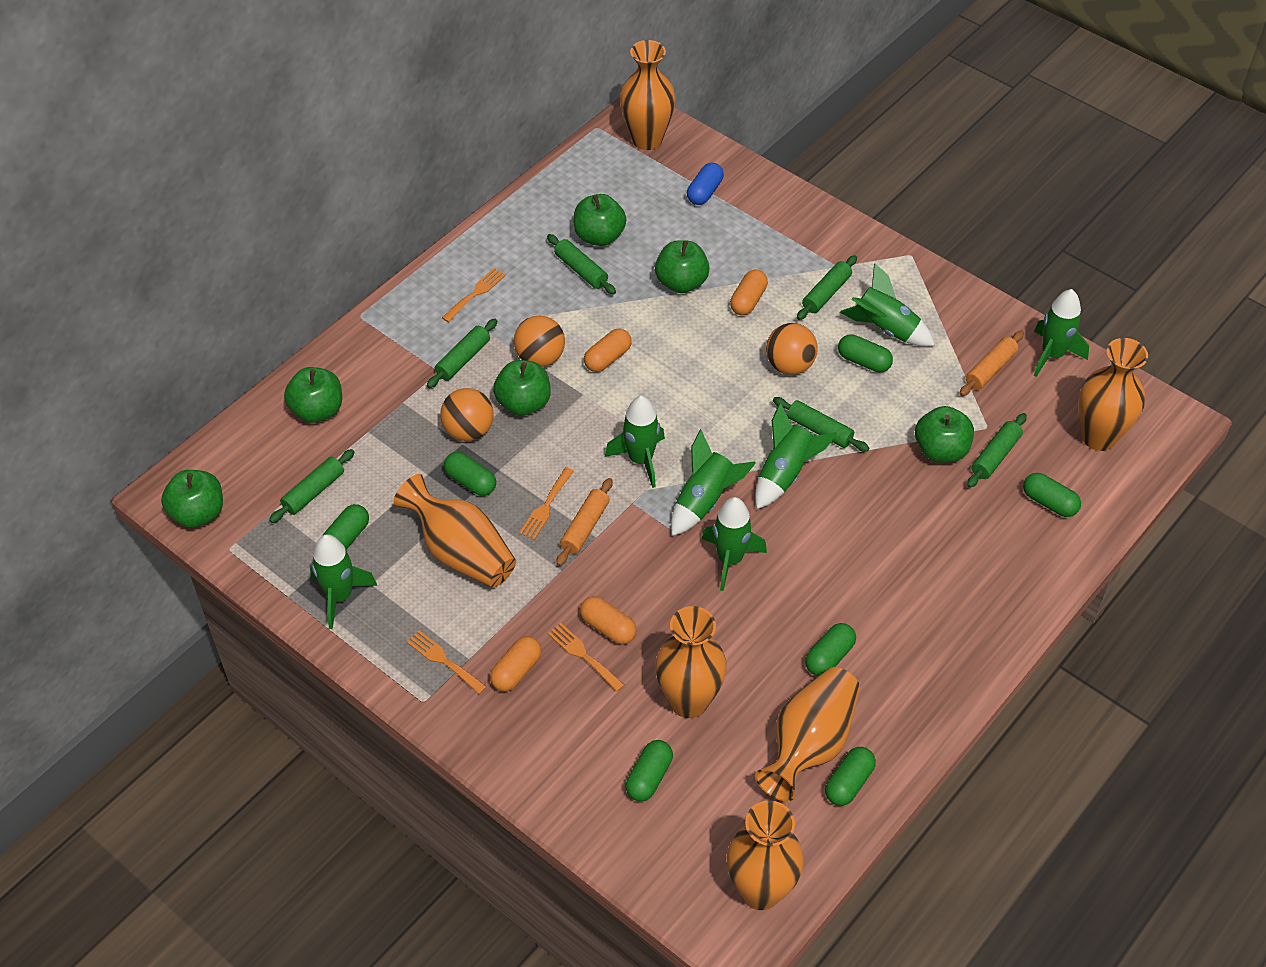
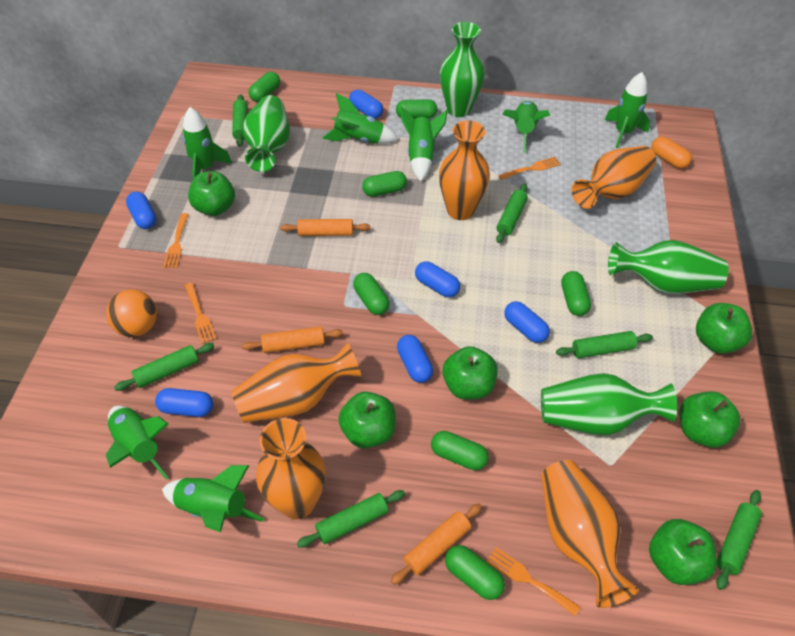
blue capsule: [687,162,724,205] = 1 -> [126,192,157,229] [155,388,213,417] [349,90,383,119] [397,335,433,383] [415,261,460,297] [504,301,550,343] = 6
green vase: none = 0 -> [243,95,290,172] [440,22,485,117] [541,373,677,435] [608,240,728,294] = 4
orange ball: [440,388,494,441] [514,316,565,367] [766,323,818,375] = 3 -> [106,289,157,337] = 1
orange capsule: [490,636,542,691] [580,596,637,644] [584,328,632,372] [730,270,768,315] = 4 -> [651,137,692,169] = 1
orange rolling pin: [556,478,613,566] [960,331,1024,396] = 2 -> [242,326,343,353] [280,219,370,236] [391,503,482,585] = 3
orange vase: [393,474,516,587] [620,40,675,150] [655,606,727,718] [726,800,804,910] [755,667,860,801] [1078,338,1148,451] = 6 -> [231,342,361,423] [256,418,326,519] [439,120,490,220] [541,460,639,608] [572,146,656,209] = 5

